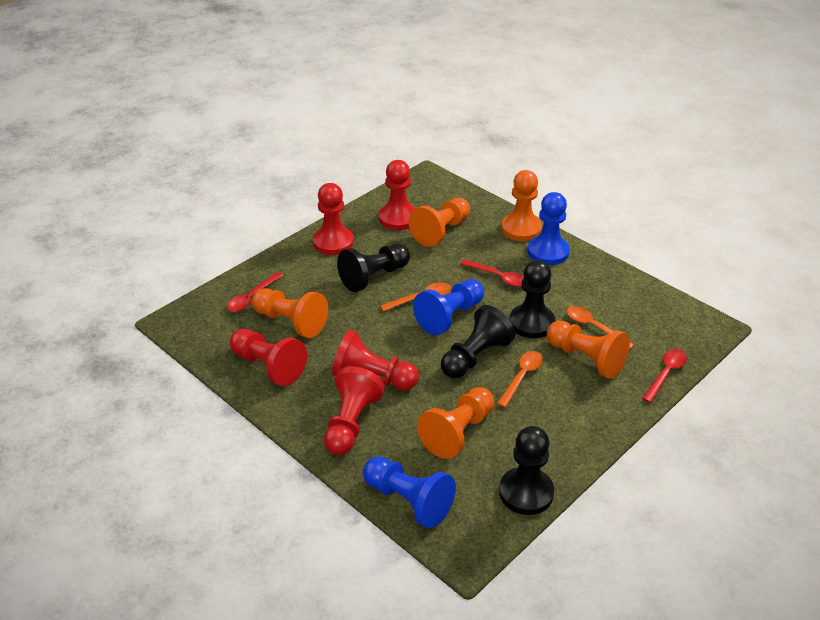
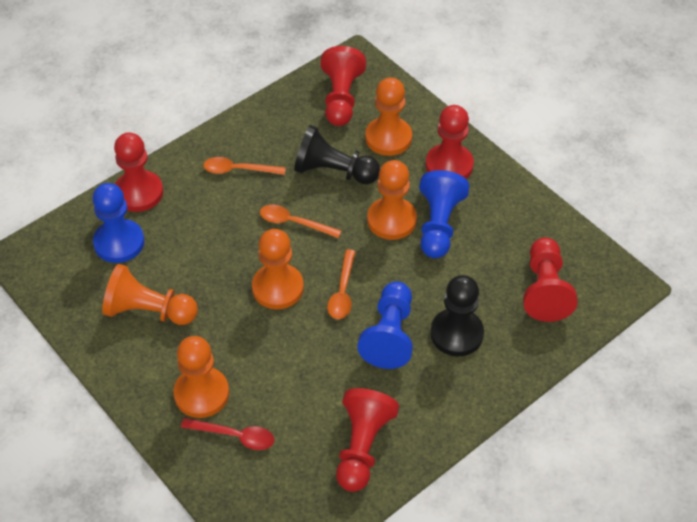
black pawn: [337,244,410,292] [441,305,515,378] [499,426,554,515] [509,260,555,338] = 4 -> [294,125,380,184] [430,275,484,357] = 2
red spoon: [227,272,283,312] [460,259,524,287] [642,349,687,403] = 3 -> [181,418,274,450] = 1

